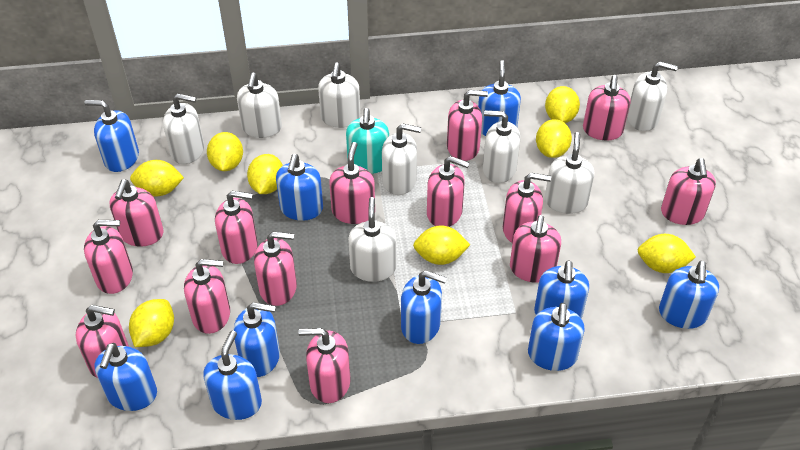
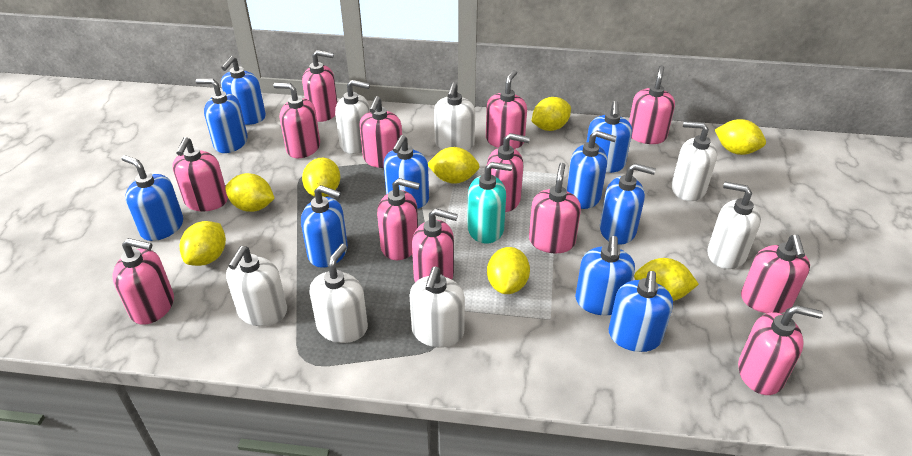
pink soap dispenser: [76,305,129,378] [84,220,133,294] [109,180,164,247] [184,259,230,334] [215,191,258,264] [254,232,297,306] [298,328,350,403] [329,142,375,224] [427,156,470,227] [447,90,488,161] [503,173,551,243] [510,215,561,283] [583,75,631,141] [661,158,716,225] = 14 -> [112,238,174,325] [172,137,228,211] [273,83,320,158] [302,50,338,122] [359,96,402,168] [377,178,420,260] [412,209,458,282] [486,70,527,149] [487,133,530,212] [529,163,581,253] [629,65,675,144] [738,305,823,395] [741,235,810,313] = 13
white soap dispenser: [163,94,204,164] [237,72,282,138] [318,62,360,128] [348,197,396,282] [382,123,421,195] [483,110,520,183] [545,132,595,214] [627,62,678,131] = 8 -> [226,246,287,326] [309,244,368,343] [335,80,370,154] [409,267,465,348] [434,82,475,151] [672,121,717,201] [708,182,761,269] = 7

